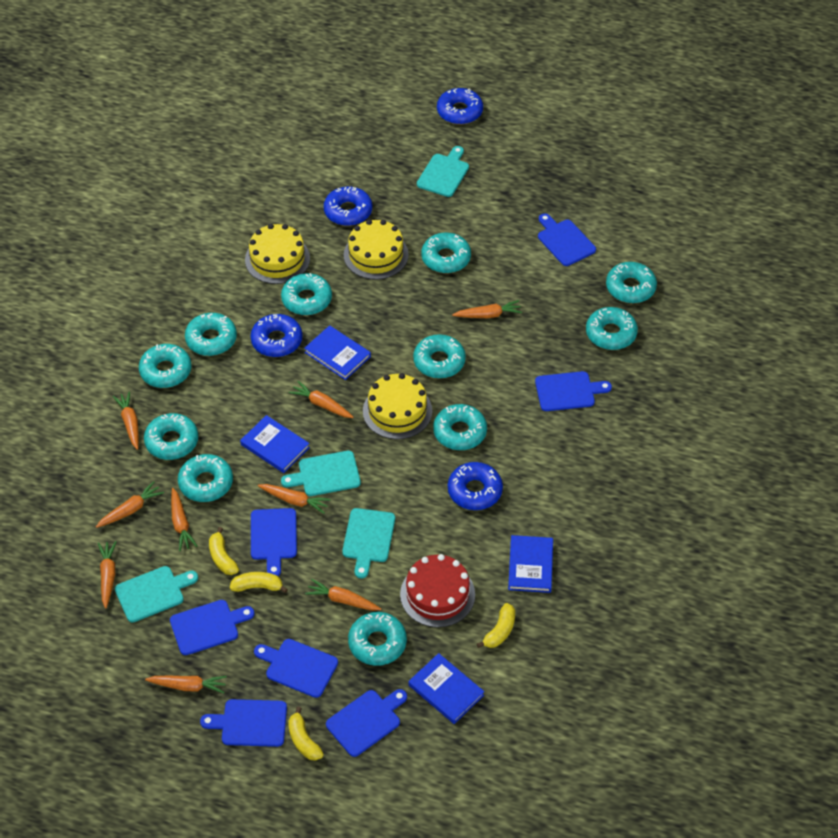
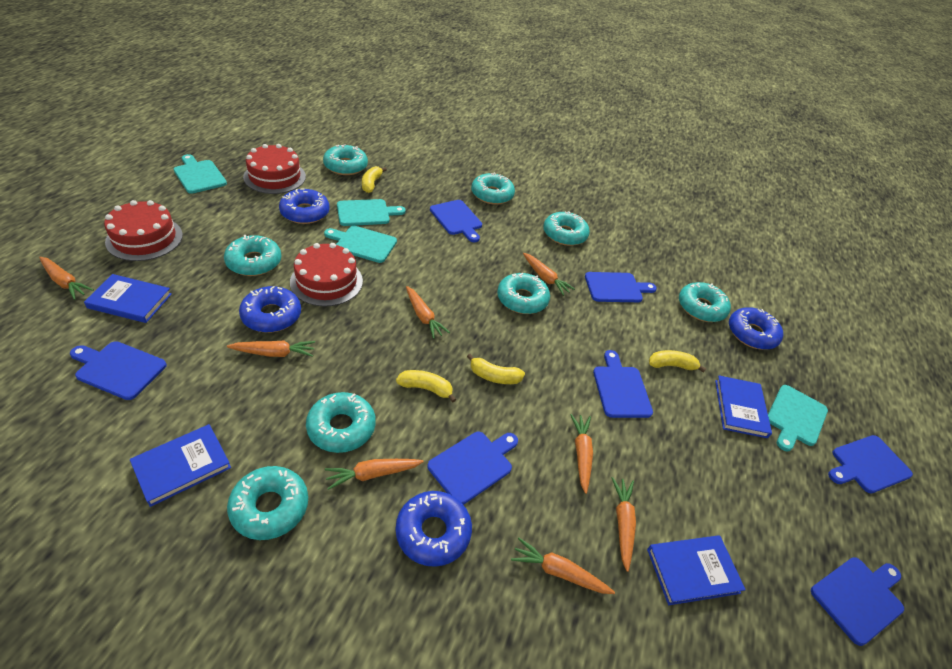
orange carrot: [96,481,164,528] [98,541,117,608] [113,392,139,450] [145,676,227,693] [171,488,197,551] [258,484,331,514] [289,381,353,418] [305,579,381,611] [452,300,522,318] = 9 -> [39,257,94,300] [227,341,315,357] [325,459,424,490] [406,286,450,339] [511,538,615,594] [523,253,575,296] [570,414,593,494] [612,477,636,572] = 8
red cake: [400,554,475,627] = 1 -> [104,200,183,261] [243,144,306,194] [290,243,363,307] = 3
turquoise donut: [139,344,192,388] [144,413,198,460] [178,454,233,502] [185,313,237,356] [281,273,332,315] [348,612,407,666] [413,334,466,378] [421,233,471,273] [433,404,487,450] [586,307,638,350] [606,262,657,303] = 11 -> [224,235,281,276] [227,466,308,540] [306,392,376,453] [323,145,368,175] [471,172,515,205] [497,273,550,314] [543,211,590,246] [679,282,731,322] = 8
yellow cake: [245,224,310,284] [344,220,409,280] [363,373,432,439] = 3 -> none = 0

